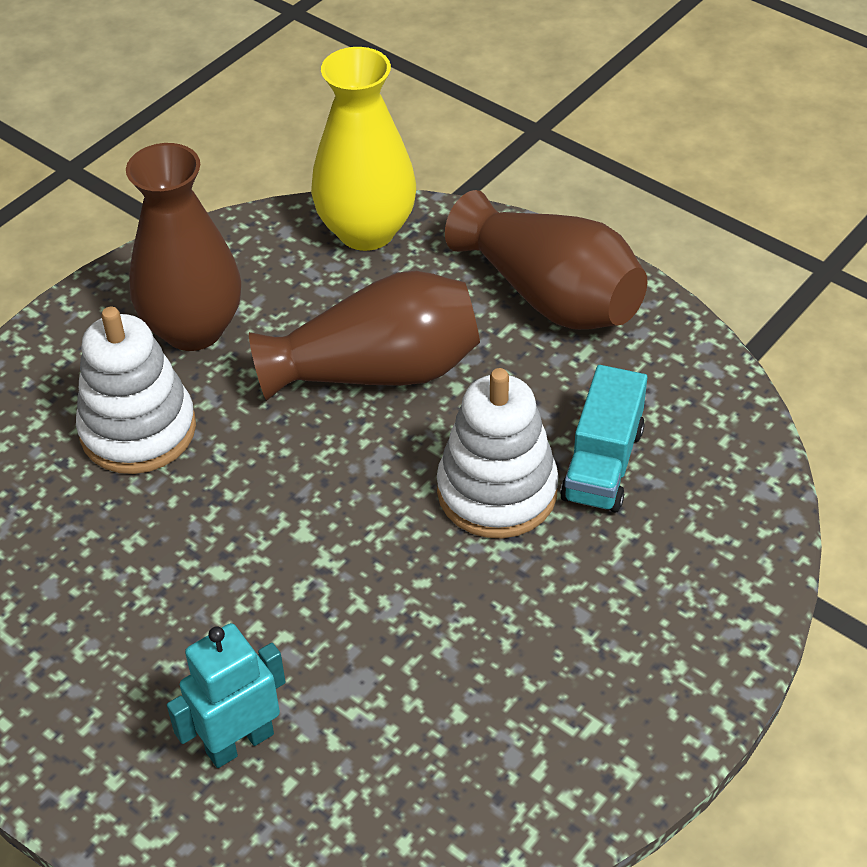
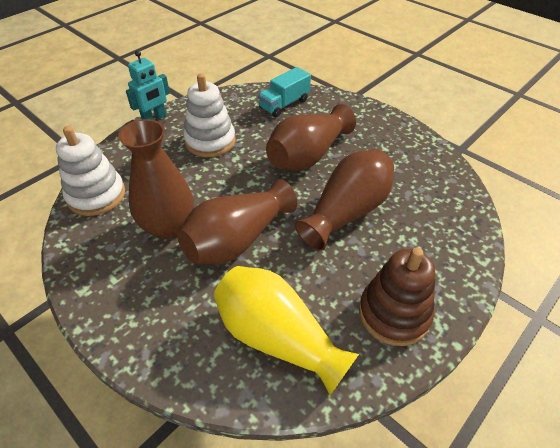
brown stacking toy: none = 0 -> [359,247,435,346] = 1
brown vase: [126,143,241,351] [249,271,480,400] [445,190,647,330] = 3 -> [118,119,194,239] [177,179,297,264] [266,104,356,171] [295,149,394,251] = 4

